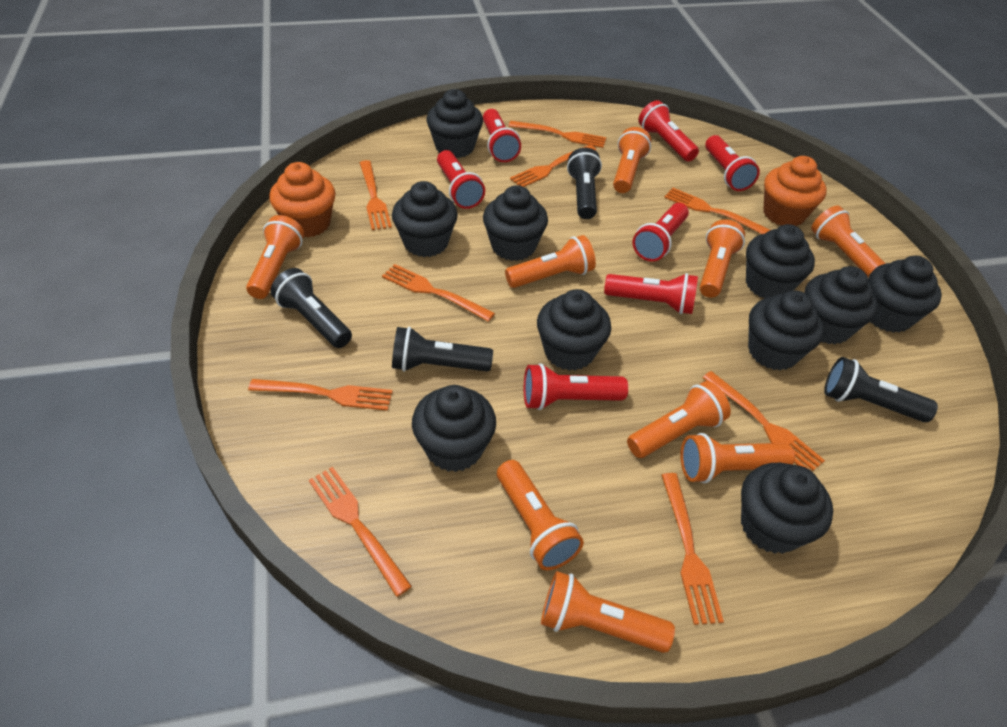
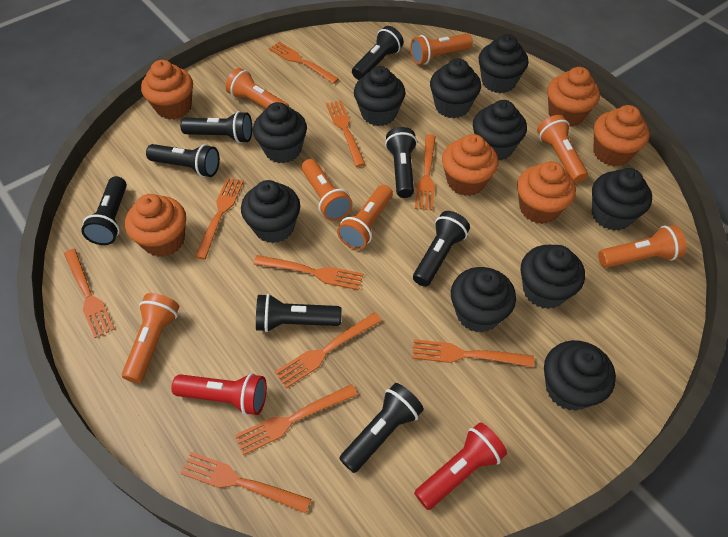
black flashlight: [271,268,352,348] [392,327,493,372] [567,148,602,219] [824,357,938,422] = 4 -> [81,176,127,245] [146,144,220,177] [180,111,252,143] [256,294,342,332] [339,383,424,473] [352,26,404,80] [385,127,417,198] [413,211,470,287] = 8
orange cupcake: [269,162,336,238] [764,156,827,226] = 2 -> [125,194,186,257] [141,60,193,120] [442,134,498,196] [517,161,576,224] [547,67,600,127] [593,105,650,166] = 6
orange flashlight: [246,215,304,299] [497,460,584,570] [505,235,596,288] [541,571,675,653] [613,127,651,193] [627,381,731,458] [680,433,795,483] [700,220,745,298] [811,205,886,278] = 9 -> [122,293,179,383] [226,68,289,109] [301,159,353,221] [337,185,393,250] [410,34,473,65] [537,115,588,183] [598,225,686,268] = 7
orange fork: [248,379,393,411] [309,467,412,597] [360,160,392,230] [382,264,495,322] [508,121,606,148] [510,145,596,187] [661,473,724,625] [664,188,770,234] [702,371,825,471] = 9 -> [64,249,114,338] [180,452,311,513] [195,178,244,259] [235,384,358,455] [254,255,363,290] [269,42,339,84] [275,312,382,388] [326,100,365,167] [412,339,534,367] [415,134,436,211] = 10
red flashlight: [437,150,485,209] [483,109,521,162] [524,363,628,410] [604,273,698,314] [632,203,689,262] [638,100,699,161] [705,135,760,191] = 7 -> [171,373,267,416] [414,422,507,510] = 2

